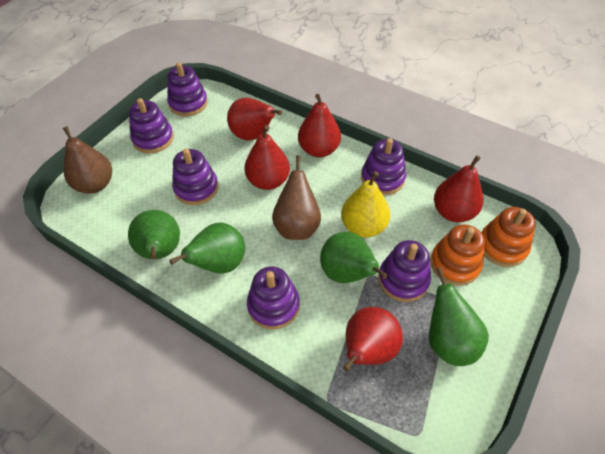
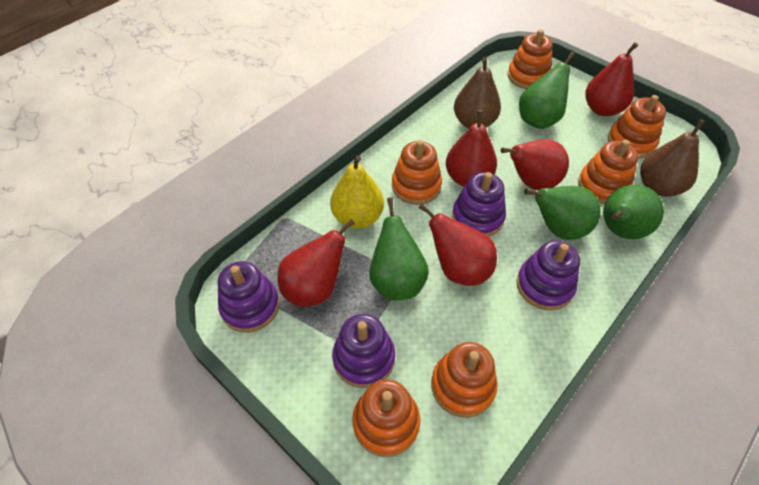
orange stacking toy: [430,225,485,286] [482,207,536,267] = 2 -> [352,379,420,457] [392,140,442,205] [431,342,498,418] [508,29,553,89] [578,140,638,204] [608,95,666,158] = 6
purple stacking toy: [129,98,174,154] [167,63,208,116] [172,149,218,205] [247,266,300,330] [361,138,406,195] [378,240,431,302] = 6 -> [218,261,280,332] [332,314,395,388] [452,172,506,237] [517,240,580,310] = 4

